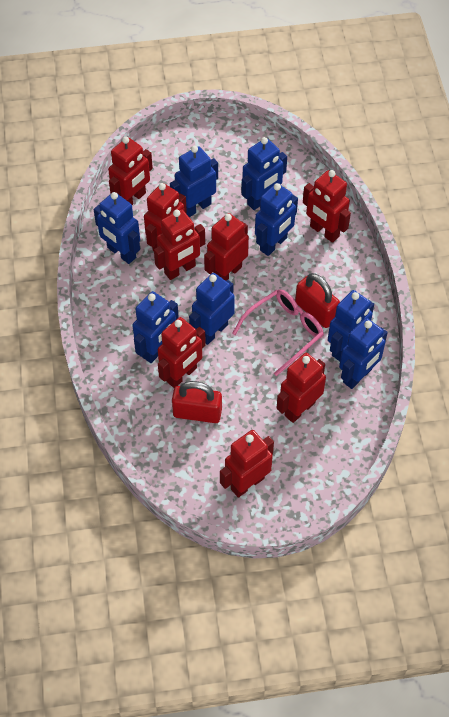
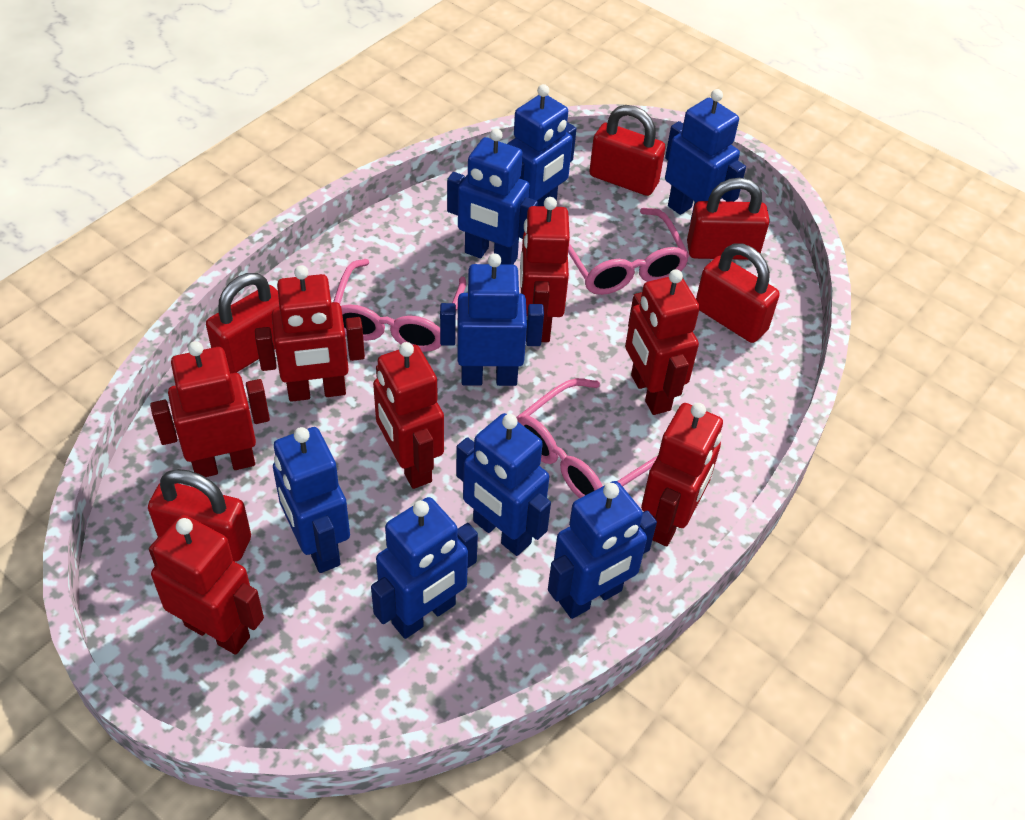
pink glasses: [232,289,324,376] = 1 -> [333,259,466,352] [516,378,658,498] [568,208,690,295] = 3
red padlock: [172,381,222,423] [295,273,340,328] = 2 -> [148,469,251,562] [206,273,279,374] [589,105,665,196] [687,178,770,260] [696,244,780,343] = 5
red robot: [108,136,153,205] [144,183,187,252] [154,209,205,280] [158,317,206,388] [204,213,249,281] [220,430,274,498] [276,353,326,423] [303,170,351,243] = 8 -> [149,515,264,655] [150,341,270,477] [255,265,365,402] [373,342,444,489] [520,197,570,342] [625,269,700,415] [641,403,723,546] = 7

